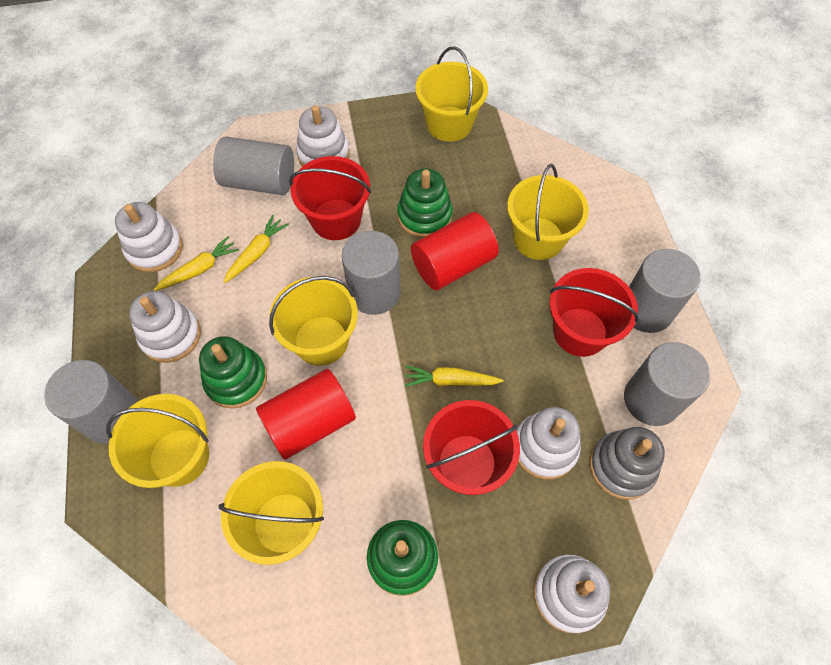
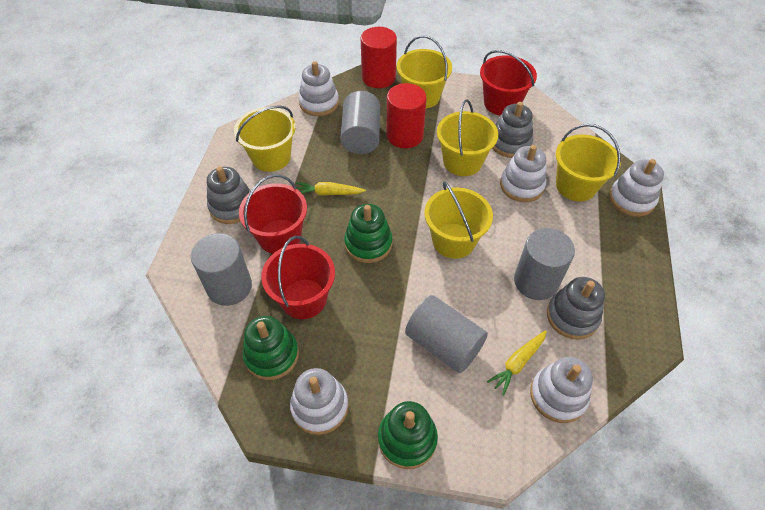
grey cylinder: [44,360,138,444] [213,136,294,195] [342,231,401,315] [624,342,711,426] [629,249,701,333] = 5 -> [191,233,252,306] [341,91,380,154] [405,295,488,373] [514,228,575,300] = 4
grey stacking toy: [589,427,665,500] = 1 -> [207,166,251,224] [492,102,533,158] [547,277,605,340] = 3
yellow carrot: [154,236,239,291] [223,215,289,283] [404,365,504,387] = 3 -> [296,182,366,196] [487,330,547,395] = 2

